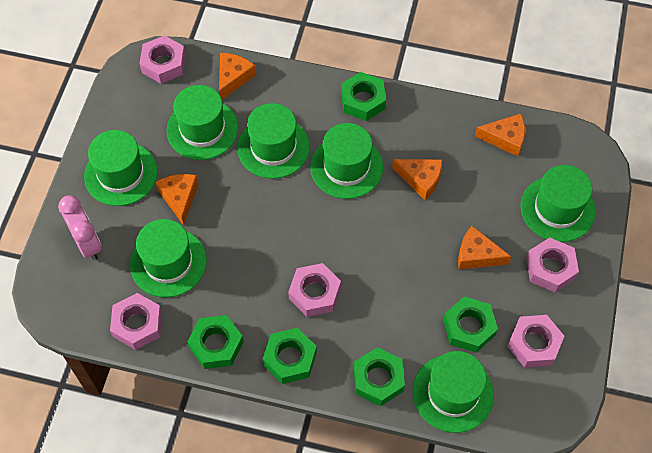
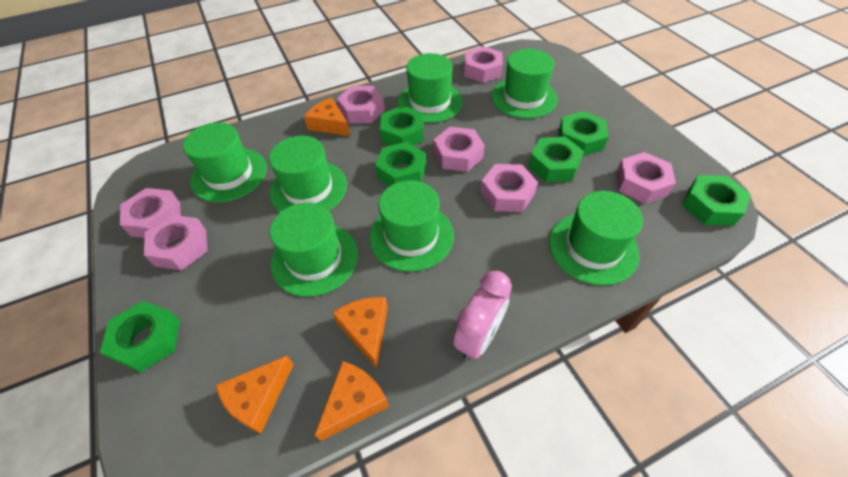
green nut: [187,315,243,369] [263,328,317,384] [341,72,386,121] [354,347,405,406] [443,296,498,353] = 5 -> [100,301,180,372] [375,142,426,186] [380,106,424,145] [528,137,584,182] [559,111,608,156] [682,175,751,226] = 6
orange cheese: [156,174,198,226] [219,53,256,99] [392,159,442,200] [458,226,511,269] [475,114,525,156] = 5 -> [216,356,294,434] [304,97,350,136] [315,361,389,441] [332,297,388,369] = 4
pink nut: [110,293,162,350] [139,35,186,84] [288,263,341,317] [507,315,564,368] [526,237,579,292] = 5 -> [120,188,181,238] [144,215,207,271] [337,86,385,124] [434,127,485,172] [464,46,503,83] [480,164,538,212] [616,152,676,204] = 7

